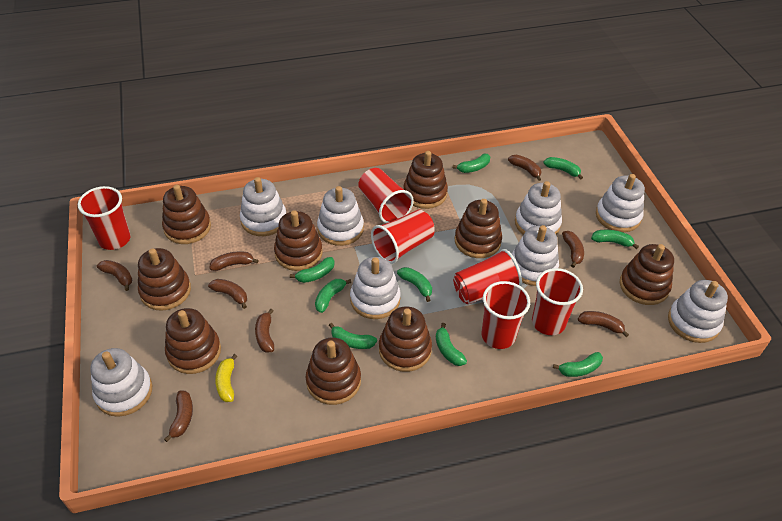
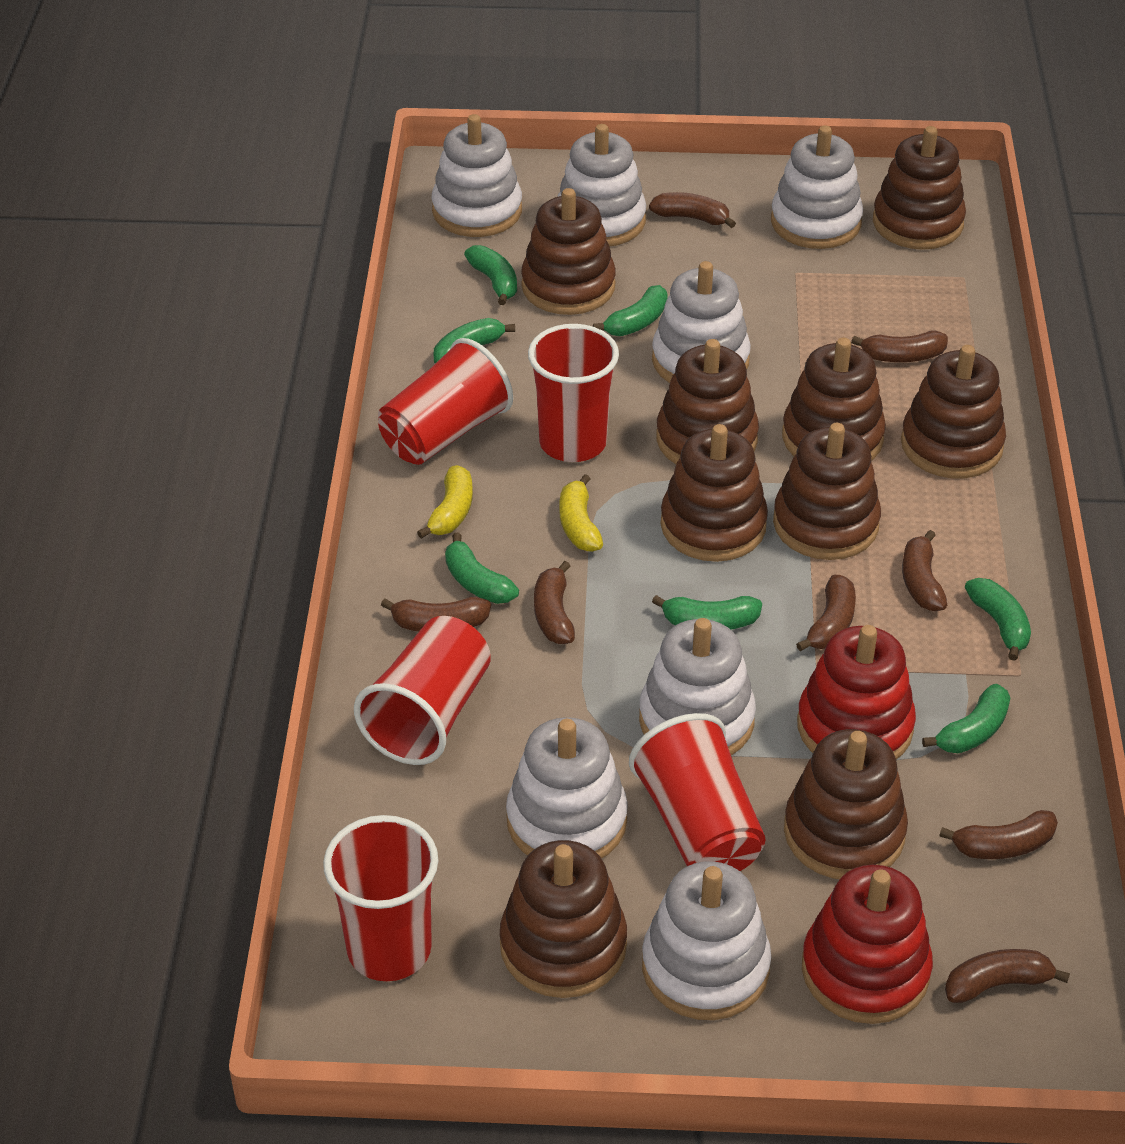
green banana: [290,257,335,283] [315,279,351,313] [329,323,377,349] [397,267,432,302] [436,323,467,366] [452,153,490,173] [544,157,583,180] [553,352,603,377] [591,230,639,249] = 9 -> [434,318,515,364] [445,533,519,604] [464,245,517,305] [593,285,668,336] [652,595,762,630] [922,684,1010,753] [965,578,1031,661] = 7
red cup: [78,186,131,250] [358,168,414,223] [371,210,435,264] [453,249,522,304] [482,281,530,349] [532,268,583,335] = 6 -> [323,815,438,981] [354,616,491,765] [378,338,513,465] [528,324,619,462] [629,713,766,871] = 5
red stacking toy: none = 0 -> [797,625,916,759] [802,865,933,1024] = 2
white stacking toy: [91,348,152,417] [240,177,286,236] [317,186,364,246] [350,257,401,319] [512,225,559,286] [515,181,562,235] [596,174,645,232] [668,280,728,343] = 8 -> [432,114,522,237] [506,717,628,859] [557,124,646,247] [639,618,756,756] [642,861,771,1020] [652,261,751,383] [771,125,863,249] = 7
yellow banana: [215,354,237,402] = 1 -> [417,465,473,539] [560,474,603,552] = 2

